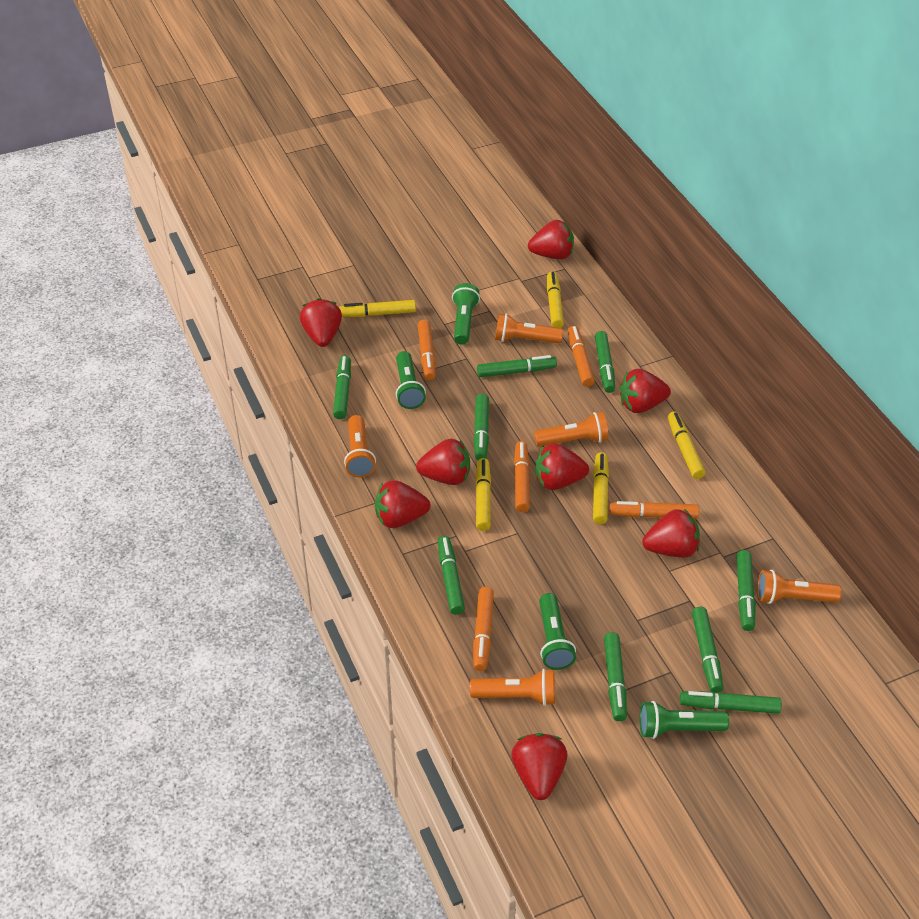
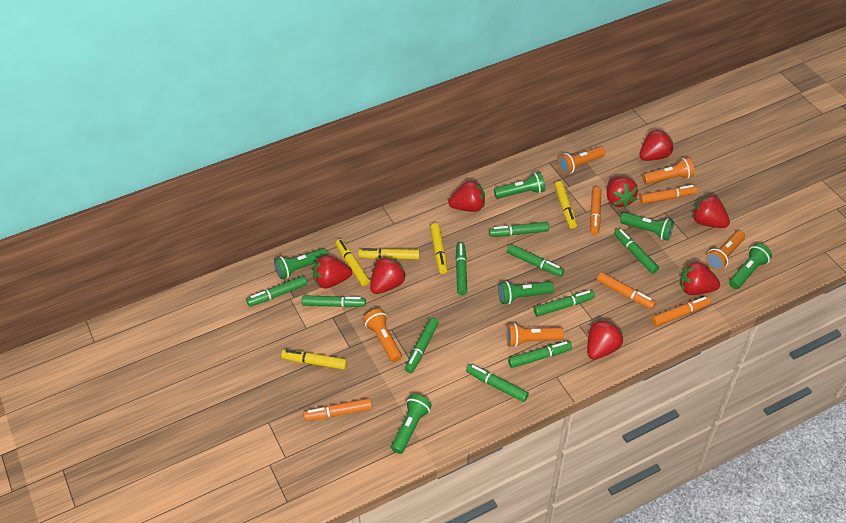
green flashlight: [396,351,426,409] [452,283,480,345] [539,593,576,670] [639,701,729,739] = 4 -> [274,248,328,279] [391,394,432,454] [494,172,545,199] [498,281,554,304] [620,212,674,241] [729,243,772,289] = 6
green marker: [333,355,351,419] [438,536,465,615] [474,394,489,460] [477,355,557,377] [595,331,615,393] [604,632,627,721] [680,691,782,714] [692,607,723,693] [736,550,756,631] = 9 -> [246,276,308,307] [302,295,366,307] [405,318,439,373] [455,242,467,295] [466,364,529,402] [489,222,549,237] [507,244,564,277] [508,341,572,368] [534,290,595,316] [614,228,659,274] = 10

